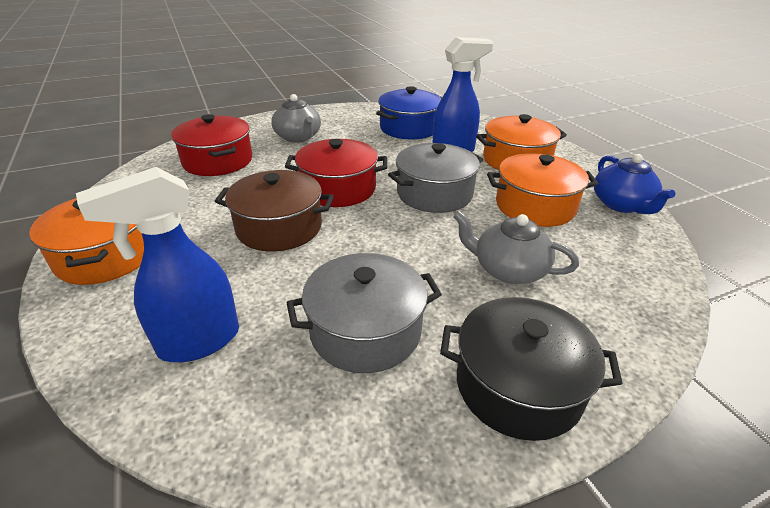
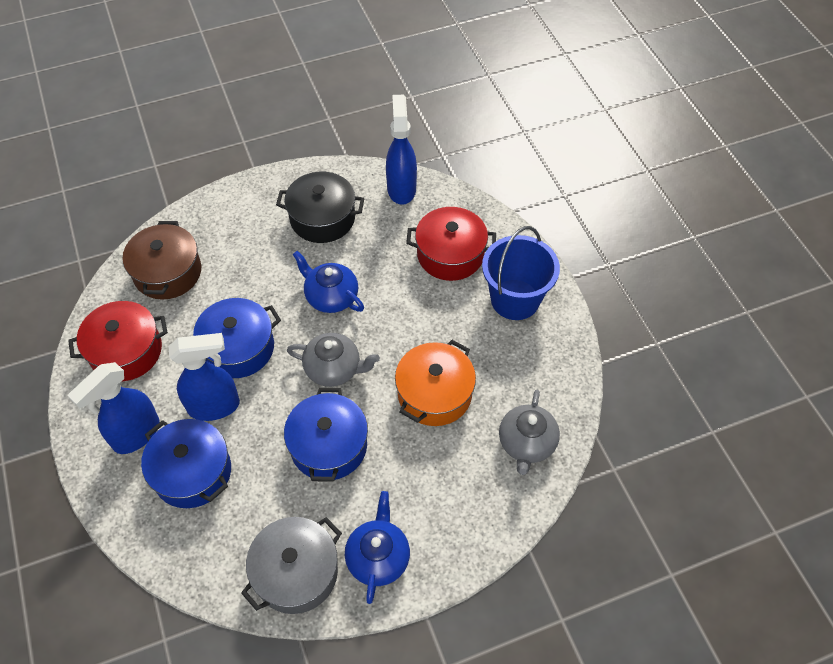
blue bucket: none = 0 -> [482,226,560,320] = 1
blue pot: [376,86,442,140] = 1 -> [141,419,231,508] [193,298,281,378] [284,388,368,482] = 3
blue spray bottle: [76,167,239,362] [433,37,494,152] = 2 -> [68,362,160,454] [168,333,240,421] [386,95,417,205] = 3
blue teapot: [594,154,676,214] = 1 -> [293,251,364,313] [345,491,410,604] = 2
grey pot: [287,253,442,373] [388,143,483,213] = 2 -> [241,517,342,614] = 1
orange pot: [29,198,144,285] [476,114,567,170] [487,153,598,227] = 3 -> [395,340,476,426] = 1

